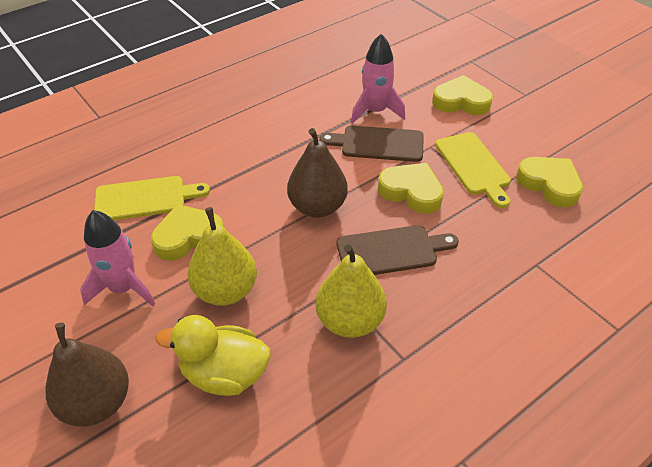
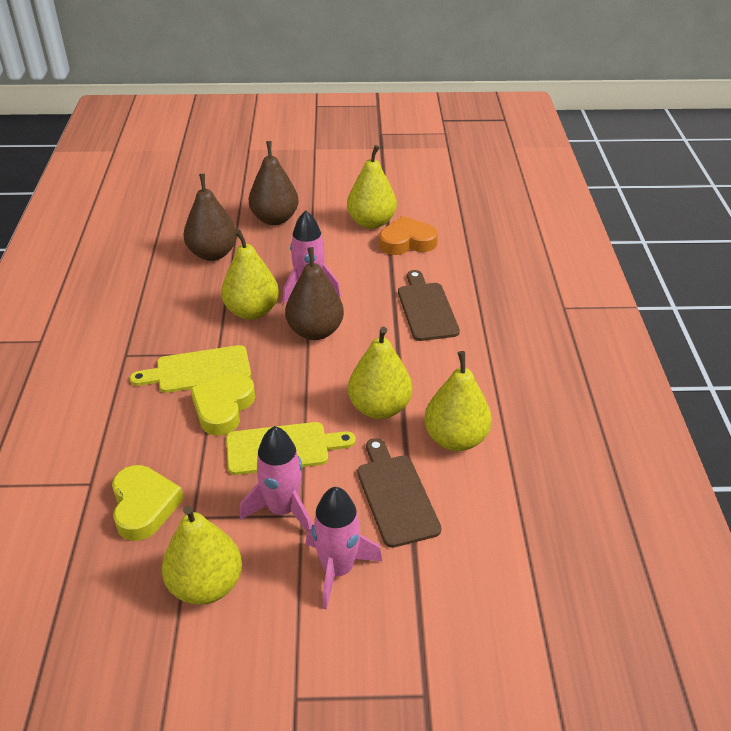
brown pear: [45,323,129,427] [287,128,348,218] = 2 -> [184,174,237,261] [249,141,299,225] [285,247,344,340] = 3
orange heart: none = 0 -> [379,216,438,255] = 1
pink rocket: [80,210,155,306] [351,34,405,124] = 2 -> [240,426,312,531] [282,210,341,304] [306,487,382,609] = 3
yellow duck: [156,315,271,396] = 1 -> none = 0
yellow heart: [151,204,223,261] [378,163,444,214] [432,75,493,115] [516,157,583,208] = 4 -> [112,465,184,541] [190,373,255,436] = 2
yellow pear: [188,207,257,306] [316,244,387,338] = 2 -> [162,505,242,605] [221,230,279,320] [347,145,397,229] [348,327,412,419] [424,351,492,451] = 5

